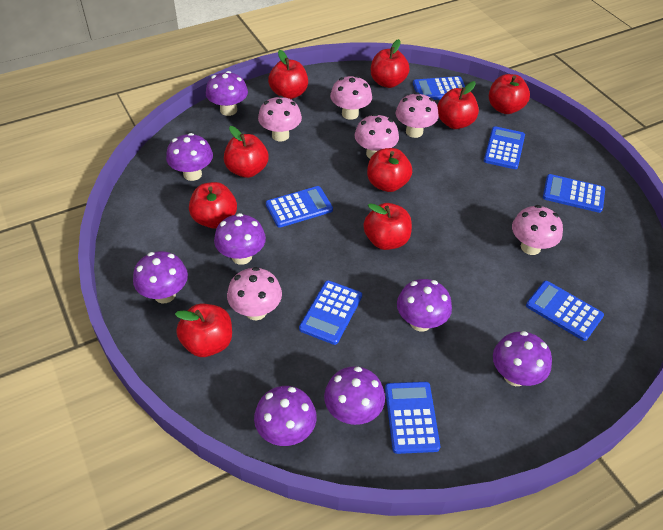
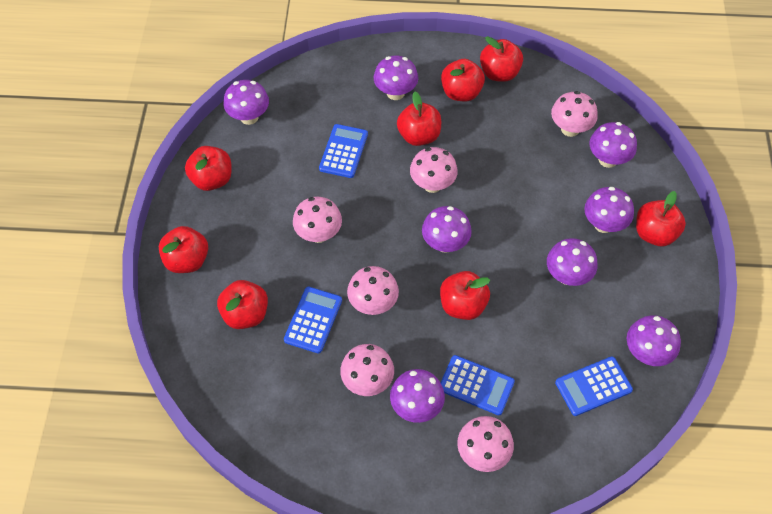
blue calculator: [266,186,333,228] [299,280,362,345] [385,382,440,454] [413,76,465,100] [484,126,525,169] [526,281,604,341] [543,174,605,213] = 7 -> [284,287,342,354] [319,124,368,178] [441,355,515,415] [555,356,633,416] = 4
red apple: [175,304,232,357] [189,182,237,228] [224,126,269,178] [268,50,308,99] [363,203,412,250] [367,148,412,192] [371,39,409,88] [437,81,479,129] [489,74,530,114] = 9 -> [159,226,208,273] [185,146,232,191] [217,280,268,329] [397,92,441,146] [440,271,490,320] [441,59,485,101] [480,36,523,82] [636,191,686,246] = 8

